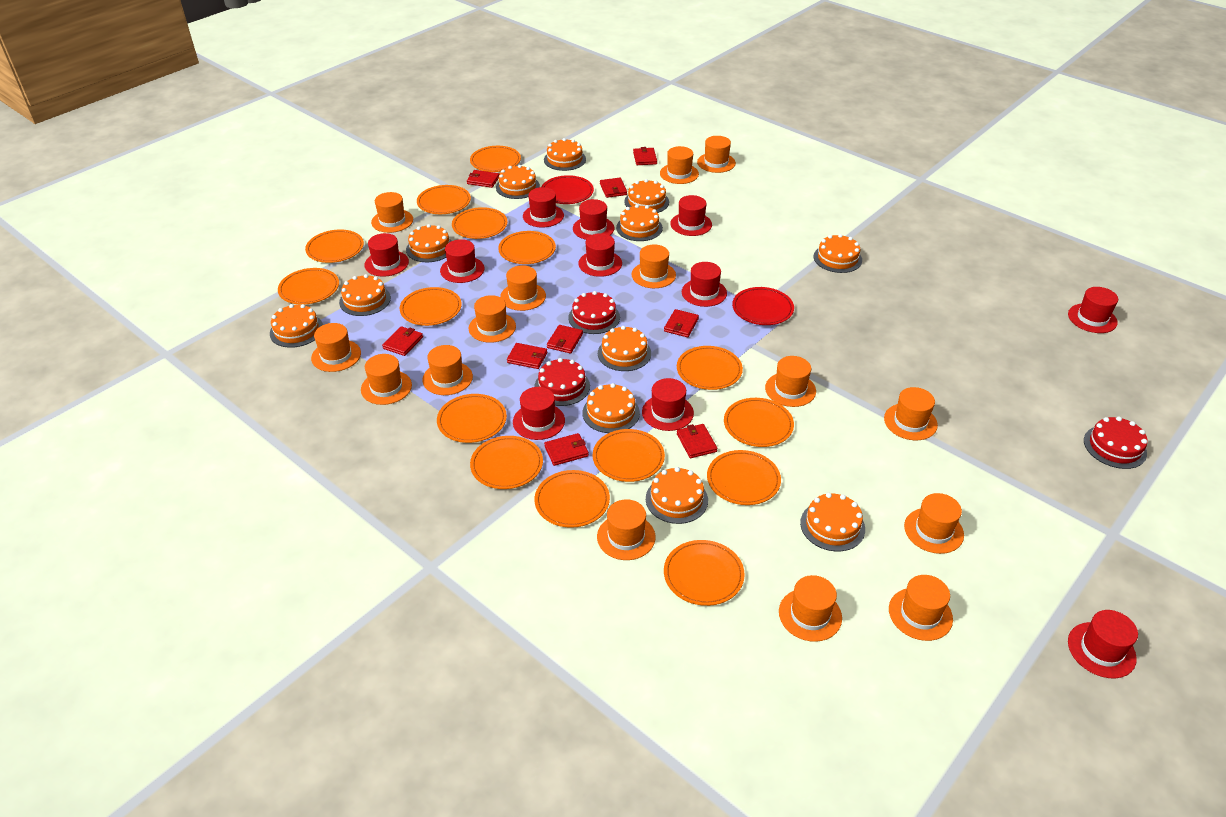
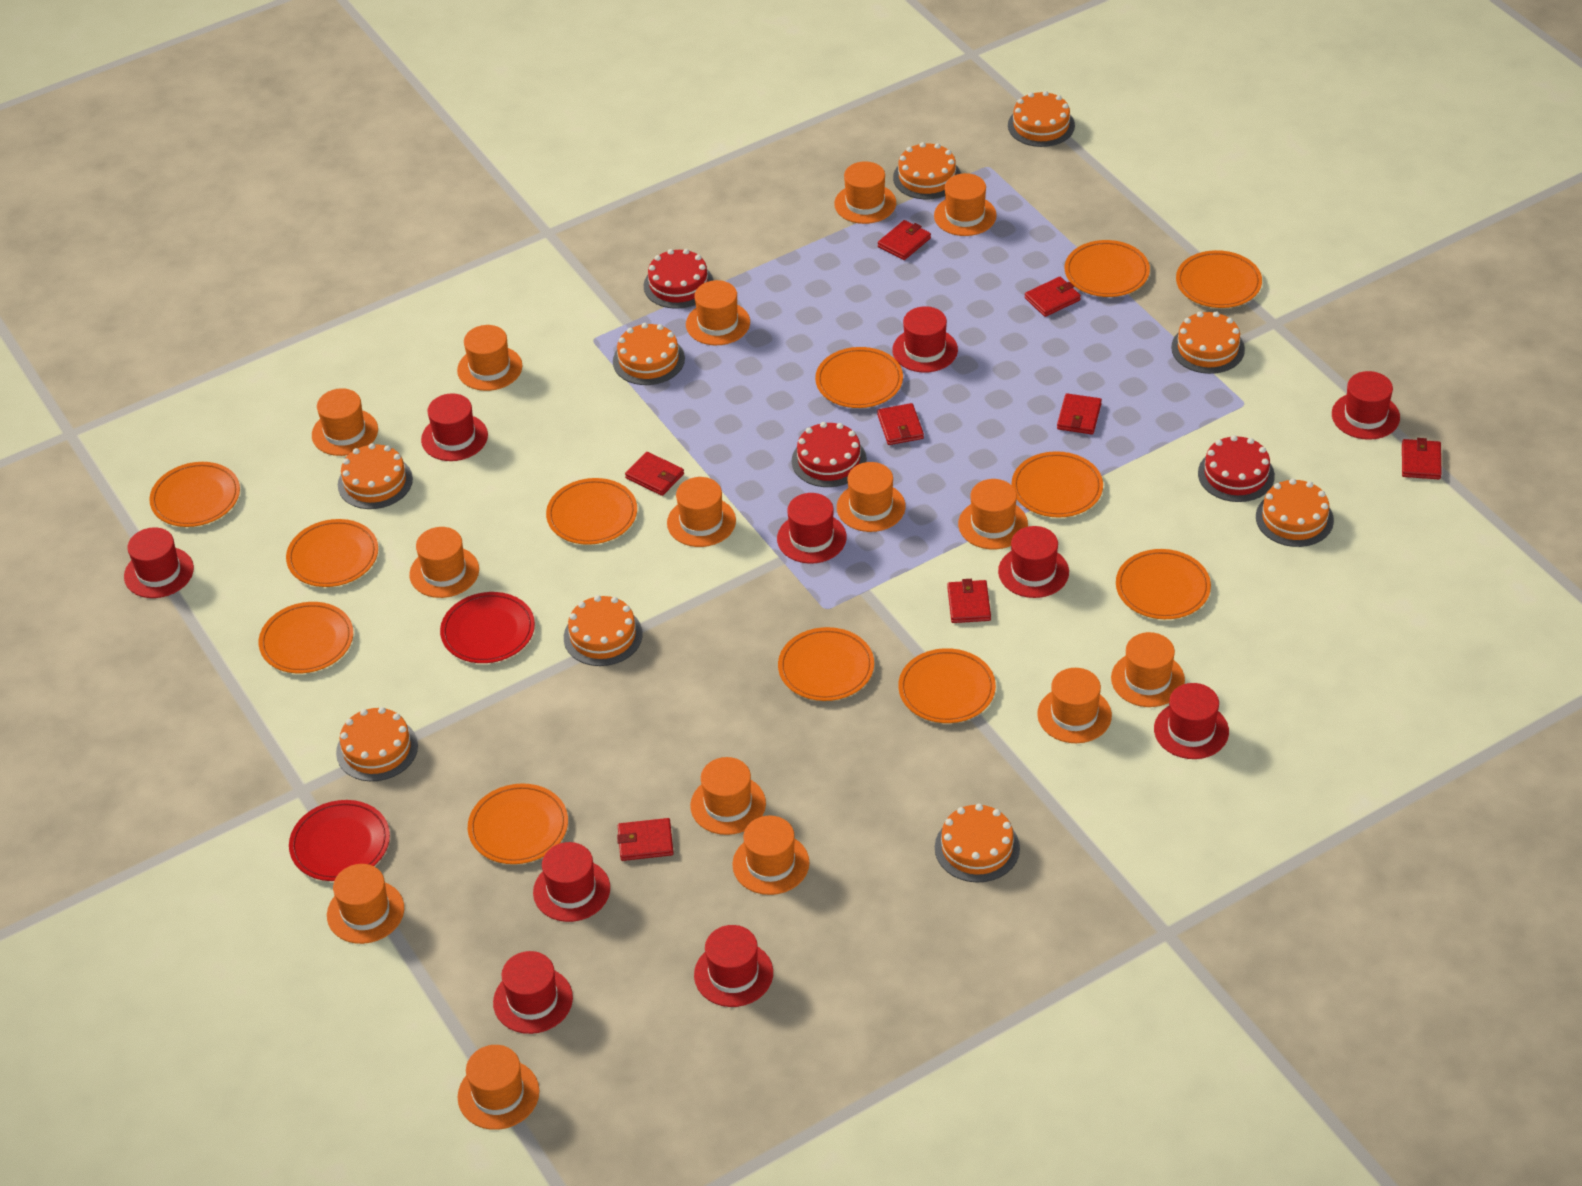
orange cake: [270,304,323,348] [339,274,391,316] [406,224,451,262] [496,165,540,199] [544,138,586,171] [582,383,640,433] [598,326,651,371] [616,204,663,241] [624,179,669,213] [646,467,708,524] [800,493,865,551] [814,234,862,273] = 12 -> [336,707,418,781] [338,443,413,509] [564,595,643,666] [613,323,685,385] [893,142,961,199] [935,804,1020,883] [1008,91,1075,147] [1171,311,1245,374] [1256,478,1334,547] = 9
orange plate: [278,268,339,305] [305,229,364,263] [400,287,462,326] [417,185,471,214] [437,394,507,443] [452,207,507,239] [470,146,521,172] [470,436,543,489] [498,231,556,264] [534,470,610,528] [593,429,665,482] [664,540,745,606] [677,346,743,390] [707,450,781,505] [724,398,794,447] = 15 -> [149,462,240,527] [259,602,353,673] [286,519,378,587] [468,784,568,864] [546,478,637,545] [778,627,874,701] [815,347,903,408] [898,648,996,723] [1012,451,1103,518] [1065,240,1150,297] [1116,549,1211,619] [1176,250,1262,308] = 12
red hat: [364,233,409,276] [440,239,485,283] [513,387,565,440] [523,187,564,227] [573,199,615,240] [578,233,622,277] [642,378,694,431] [670,195,712,236] [682,262,727,307] [1068,287,1118,333] [1068,610,1138,678] = 11 -> [124,527,194,598] [421,393,488,461] [493,951,573,1034] [533,842,610,922] [694,925,773,1007] [777,493,847,564] [892,306,958,373] [998,526,1069,598] [1154,683,1229,759] [1332,371,1400,440] = 10
red wallet: [382,326,423,356] [467,170,499,188] [507,343,547,369] [544,433,589,466] [547,325,583,353] [600,178,627,198] [633,147,657,165] [664,309,699,337] [677,424,717,458] = 9 -> [617,818,673,861] [625,452,684,496] [877,403,924,445] [878,220,931,260] [947,579,991,623] [1025,277,1081,317] [1057,393,1102,434] [1402,438,1442,479] = 8

